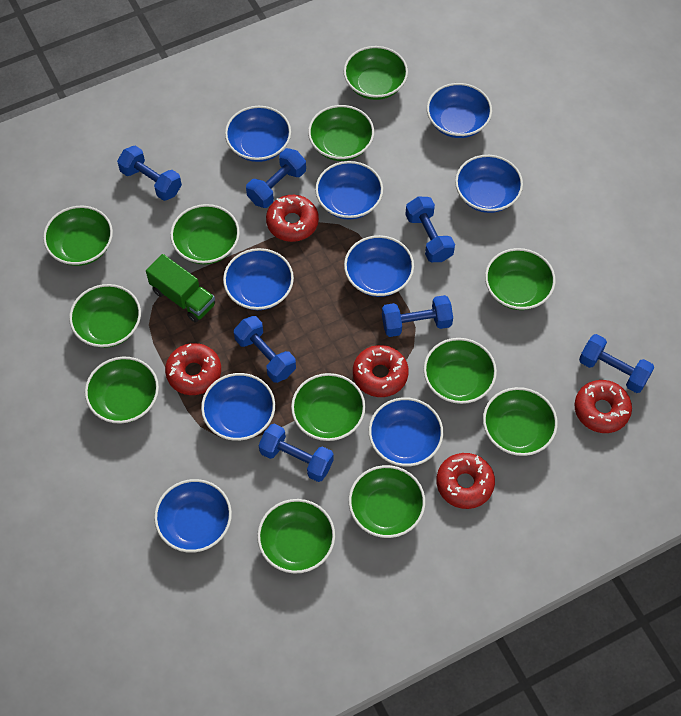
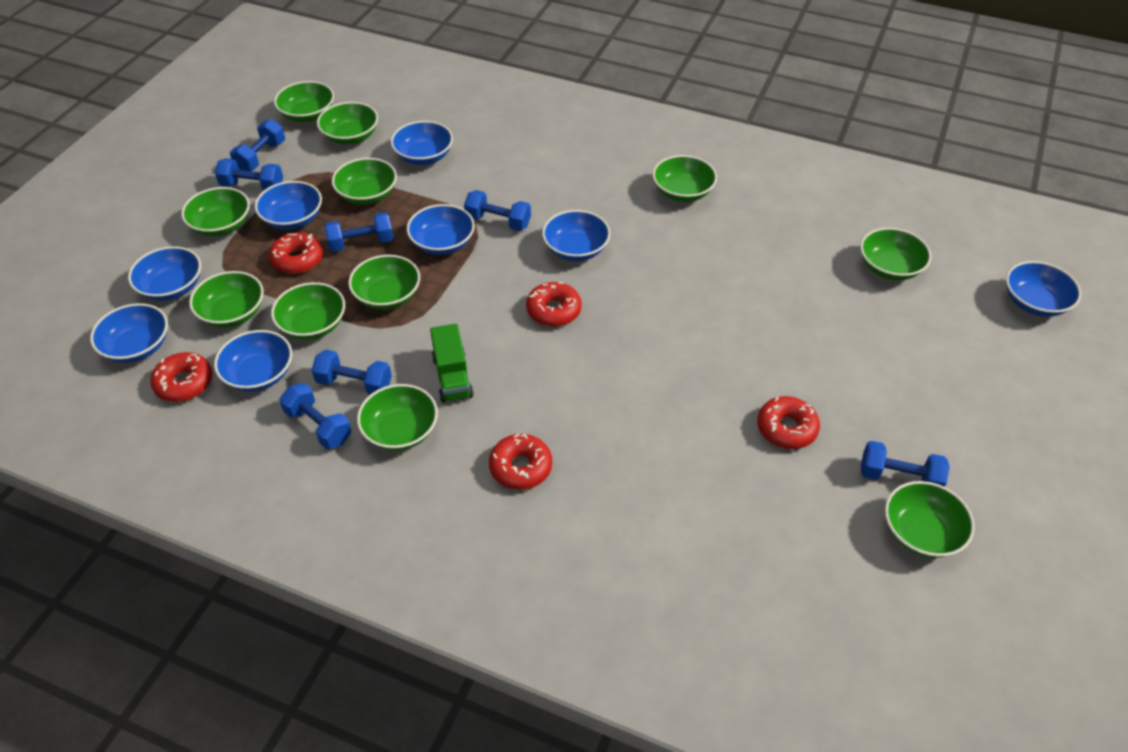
blue bowl: [154,479,232,553] [201,373,275,441] [223,248,294,310] [225,106,291,162] [315,161,383,220] [344,235,414,297] [369,397,443,466] [427,83,492,138] [455,155,523,213] = 9 -> [90,303,168,363] [128,246,201,301] [214,330,292,392] [255,181,322,230] [391,121,453,165] [407,204,475,255] [542,210,610,261] [1006,261,1081,317] = 8
green bowl: [43,206,113,266] [69,284,141,348] [85,357,159,424] [170,204,240,265] [257,499,335,574] [291,373,365,441] [308,105,374,161] [344,46,408,100] [349,465,425,538] [423,338,497,404] [483,387,558,456] [485,248,556,310] = 12 -> [181,187,250,236] [189,271,264,327] [271,282,345,340] [274,81,334,122] [317,102,378,144] [332,158,397,205] [348,255,420,310] [357,384,438,451] [652,155,717,202] [860,228,931,280] [885,481,975,558] = 11

